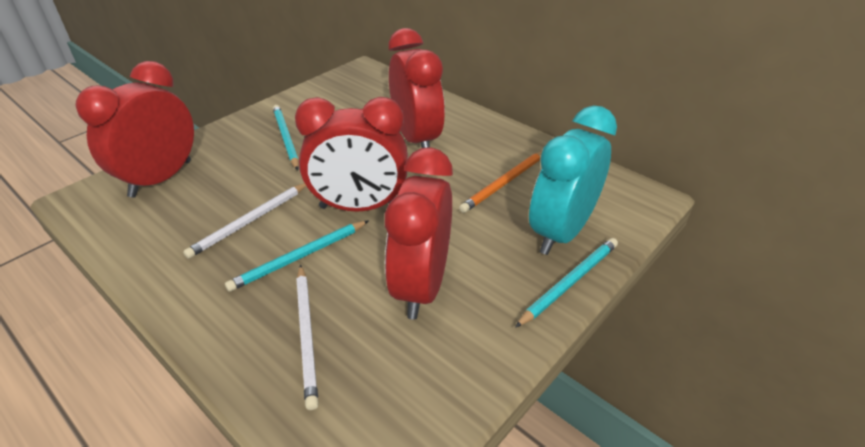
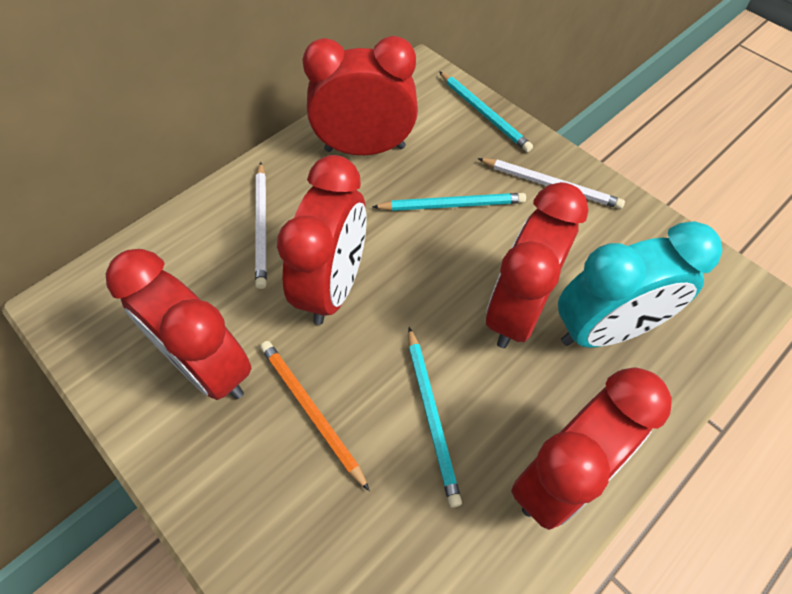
red clock: [75,61,194,198] [295,97,408,212] [385,147,453,319] [389,28,445,148] = 4 -> [106,249,251,400] [277,155,367,325] [302,36,418,155] [486,182,589,348] [511,367,672,530] = 5

